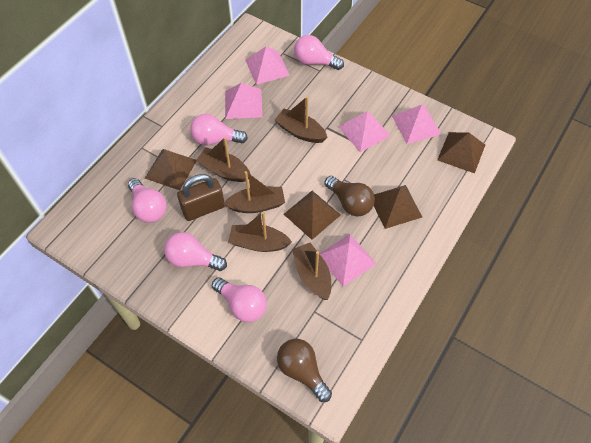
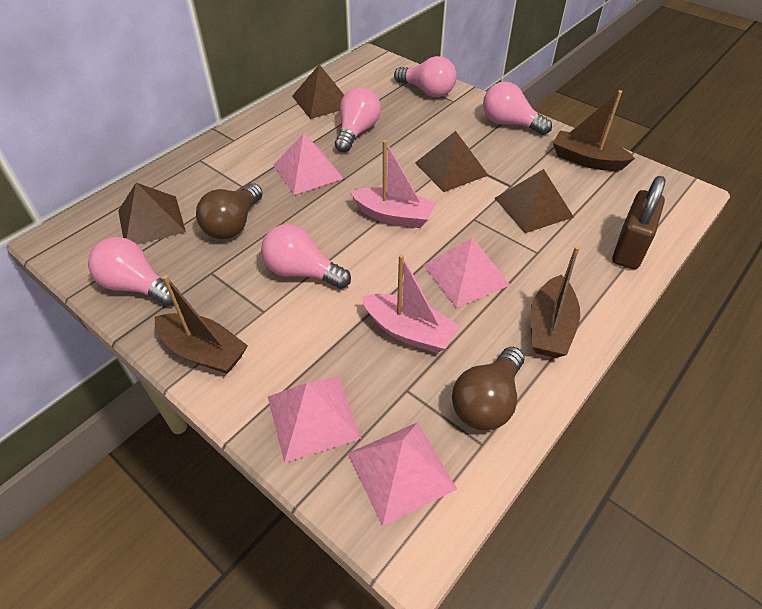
brown boat: [196,137,250,182] [223,171,285,213] [228,212,292,252] [275,96,328,143] [292,243,331,300] = 5 -> [155,275,248,374] [530,246,580,358] [553,90,635,171] = 3
pink boat: none = 0 -> [350,140,436,228] [361,254,459,353] = 2
pink pyramid: [225,83,262,119] [245,46,290,85] [320,234,376,287] [339,111,391,152] [392,105,441,144] = 5 -> [268,376,361,463] [273,133,344,195] [347,422,457,526] [423,237,510,308] = 4

